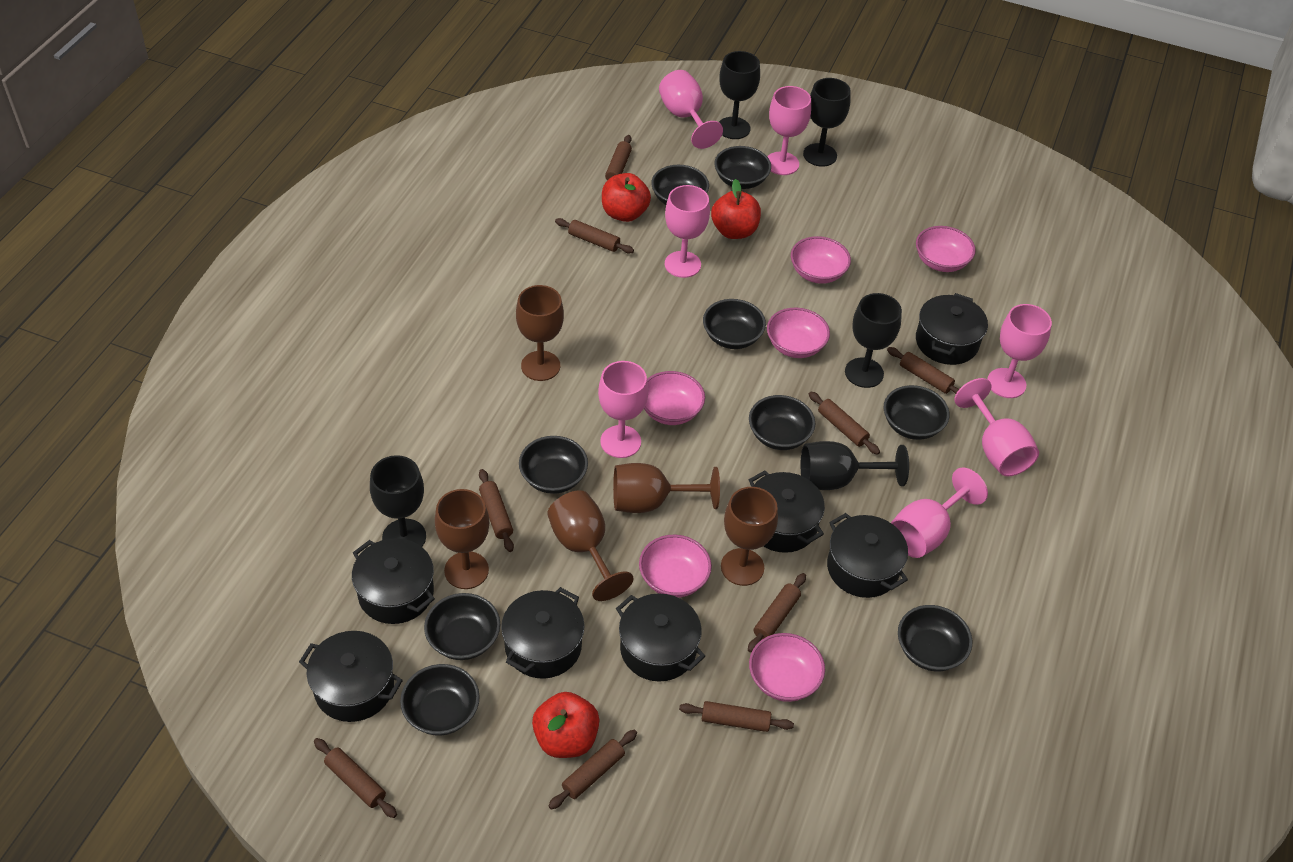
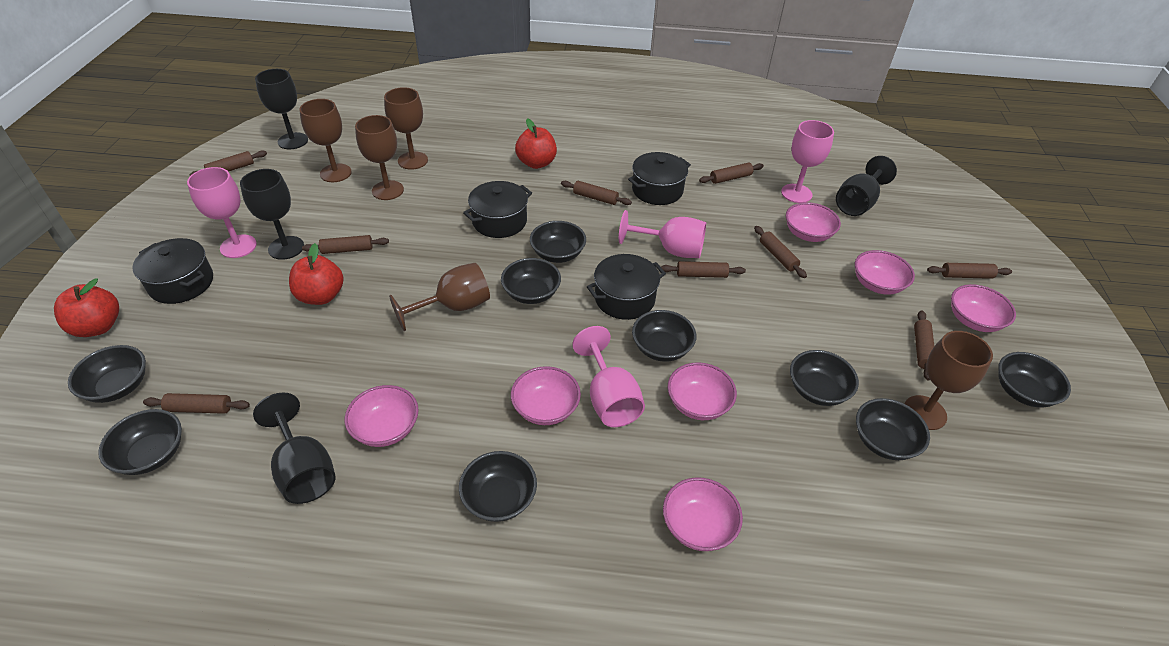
black goblet: [370,455,426,547] [719,51,760,139] [801,441,909,490] [803,78,851,167] [845,293,902,388] = 5 -> [240,169,304,260] [253,392,335,504] [255,69,308,149] [836,156,897,216] = 4
black pot: [299,631,403,722] [352,538,435,624] [501,587,585,679] [616,593,705,682] [749,470,825,553] [827,513,908,598] [916,293,988,365] = 7 -> [132,238,213,304] [463,181,532,238] [587,254,666,320] [628,152,691,205] = 4
pink bowl: [639,535,712,598] [644,371,705,425] [749,633,825,702] [767,308,830,358] [791,236,851,284] [916,226,976,272] = 6 -> [345,385,419,447] [511,366,581,425] [663,477,743,551] [668,362,737,420] [786,202,841,242] [855,250,915,295] [951,284,1016,332] = 7
pink goblet: [598,361,648,458] [659,70,723,149] [665,185,710,278] [767,86,811,175] [891,467,988,558] [954,378,1039,476] [987,304,1052,398] = 7 -> [187,167,257,258] [572,326,645,427] [619,210,706,258] [781,120,834,203] = 4

